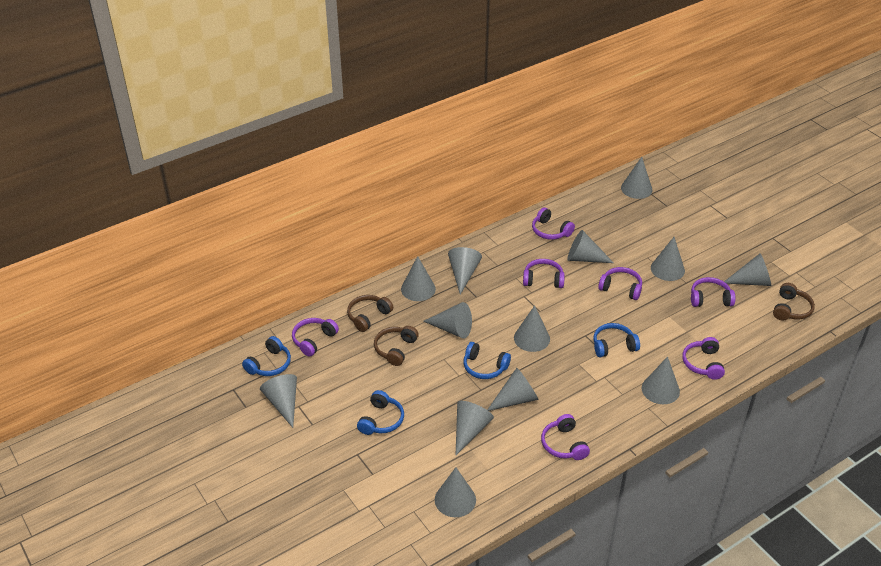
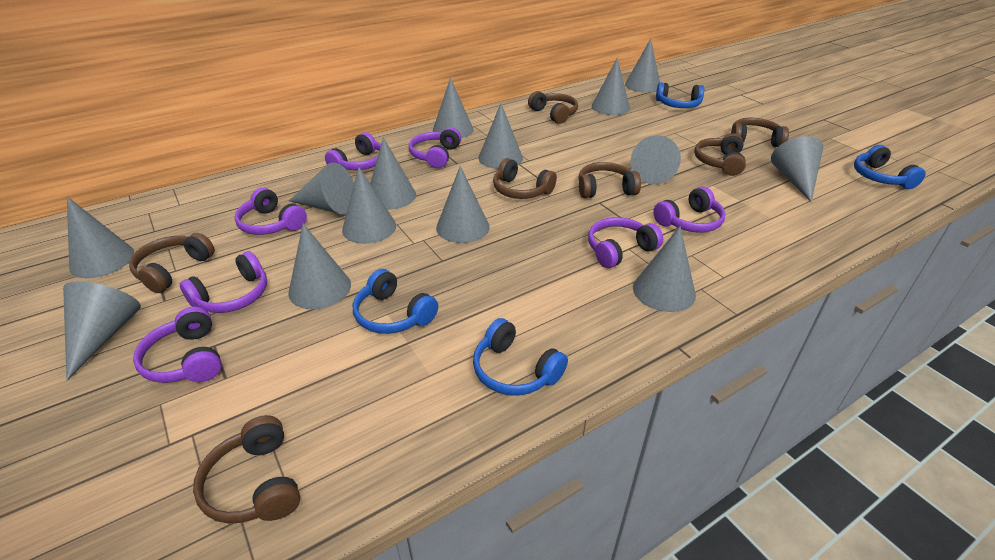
brown headphones: [347,295,393,332] [374,326,419,366] [773,283,815,321] = 3 -> [129,233,215,293] [193,415,300,524] [493,158,557,199] [528,91,578,124] [578,162,641,198] [694,133,746,176] [731,118,789,147] = 7
grey cone: [260,374,297,428] [401,256,436,301] [423,302,472,339] [435,467,476,517] [448,247,482,295] [455,401,494,456] [487,368,538,411] [514,305,550,352] [568,230,614,263] [621,157,652,199] [642,357,680,404] [651,237,685,281] [724,253,771,286] = 13 -> [63,281,141,380] [67,197,134,278] [288,224,351,309] [289,163,354,215] [342,167,396,244] [370,137,416,210] [433,78,474,138] [436,166,490,243] [478,103,523,169] [592,58,630,115] [625,39,660,92] [631,135,681,184] [633,226,696,312] [771,136,823,202] = 14

